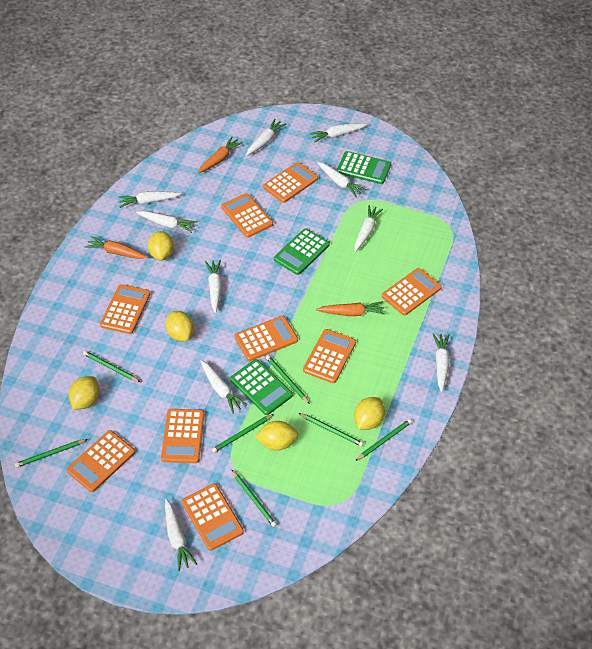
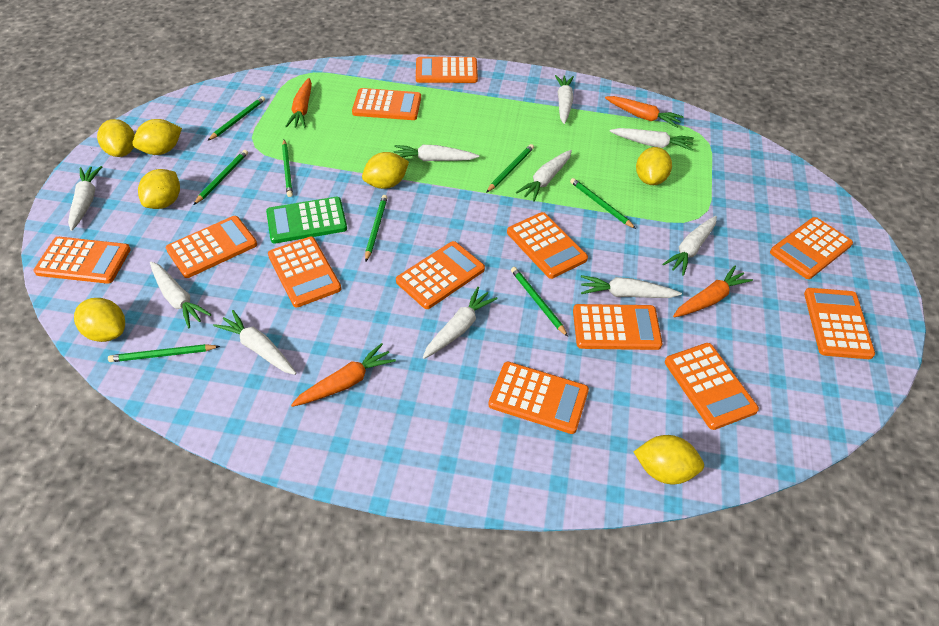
green calculator: [230,359,293,415] [274,228,330,275] [337,151,391,184] = 3 -> [266,197,347,243] = 1
green pencil: [15,439,88,468] [83,351,140,382] [212,414,274,453] [232,470,277,527] [266,355,310,404] [299,413,364,447] [355,419,412,461] = 7 -> [108,344,220,362] [194,150,248,205] [208,96,265,141] [282,140,293,197] [365,195,388,261] [486,144,534,193] [511,267,568,337] [570,178,636,229] = 8
orange calculator: [67,430,135,492] [100,284,150,334] [161,409,205,463] [182,483,244,551] [221,193,273,238] [235,316,298,361] [263,162,318,203] [303,329,356,383] [382,268,442,316] = 9 -> [34,237,131,284] [166,216,257,278] [268,236,341,307] [352,88,421,120] [396,241,485,309] [416,57,478,83] [488,362,589,434] [507,212,588,279] [573,304,662,350] [665,343,759,430] [770,217,853,279] [804,288,875,359] = 12
orange carrot: [85,236,147,259] [198,137,243,173] [316,301,385,316] = 3 -> [285,78,312,128] [291,343,396,407] [605,96,684,128] [673,266,753,318] = 4
yellow lemon: [69,376,99,410] [148,231,174,260] [166,311,194,341] [255,421,298,451] [354,397,385,430] = 5 -> [74,298,125,342] [97,119,135,157] [132,119,182,155] [138,169,180,209] [362,152,409,189] [634,435,704,484] [636,147,672,185] = 7

